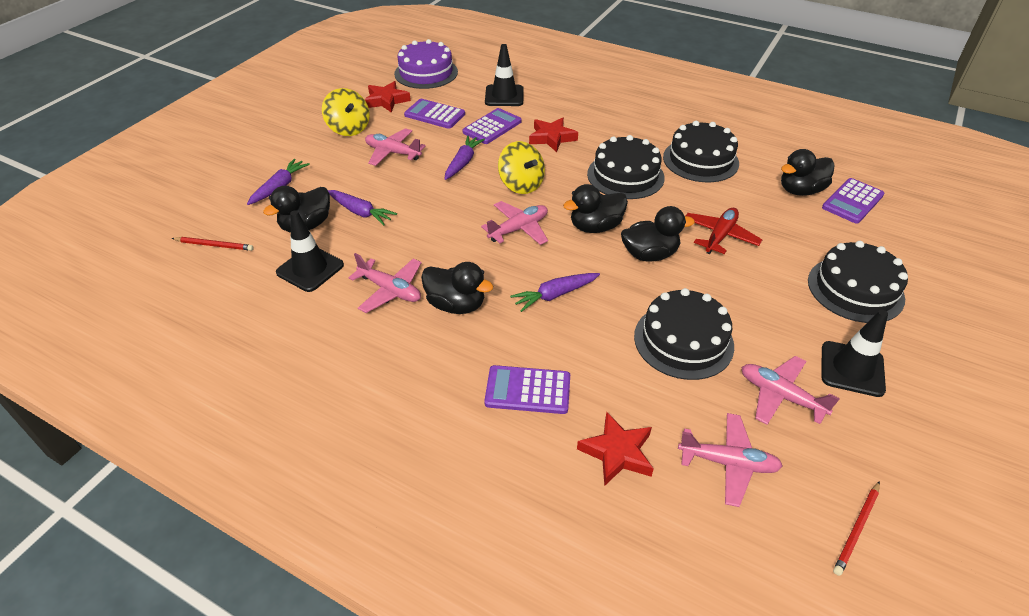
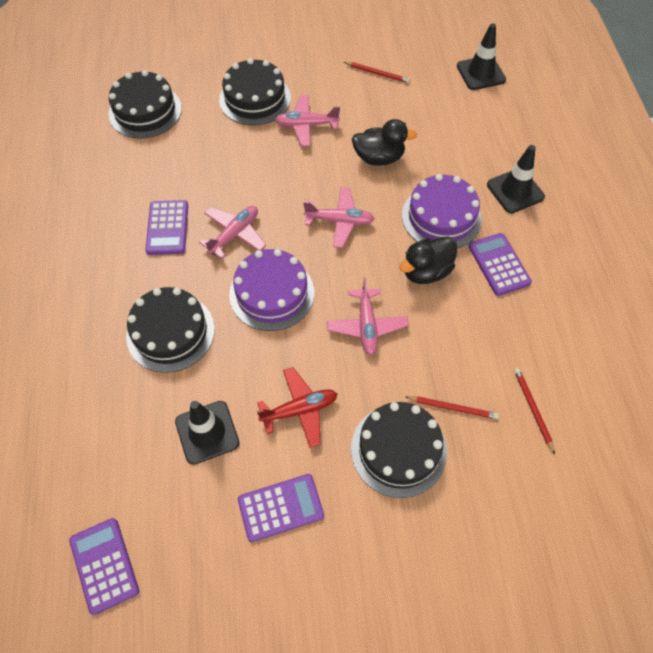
black duck: [263,186,330,233] [421,262,493,314] [563,184,628,233] [621,206,695,262] [781,149,834,196] = 5 -> [351,119,417,166] [399,236,457,284] = 2
pink plane: [349,253,421,313] [365,128,426,166] [481,201,548,245] [678,413,783,507] [741,356,840,425] = 5 -> [199,206,266,259] [275,95,340,147] [303,187,375,248] [327,278,409,355] = 4
purple cake: [394,39,458,89] = 1 -> [229,249,314,331] [402,174,482,249] = 2
purple carrot: [247,159,310,205] [328,190,397,225] [445,136,485,180] [510,273,600,312] = 4 -> none = 0
red pencil: [172,237,254,251] [833,481,880,576] = 2 -> [344,62,410,83] [406,396,499,419] [514,368,555,454] = 3
red star: [364,81,411,113] [529,117,578,152] [577,412,654,486] = 3 -> none = 0
yellow spinning top: [322,88,370,136] [498,141,545,194] = 2 -> none = 0

